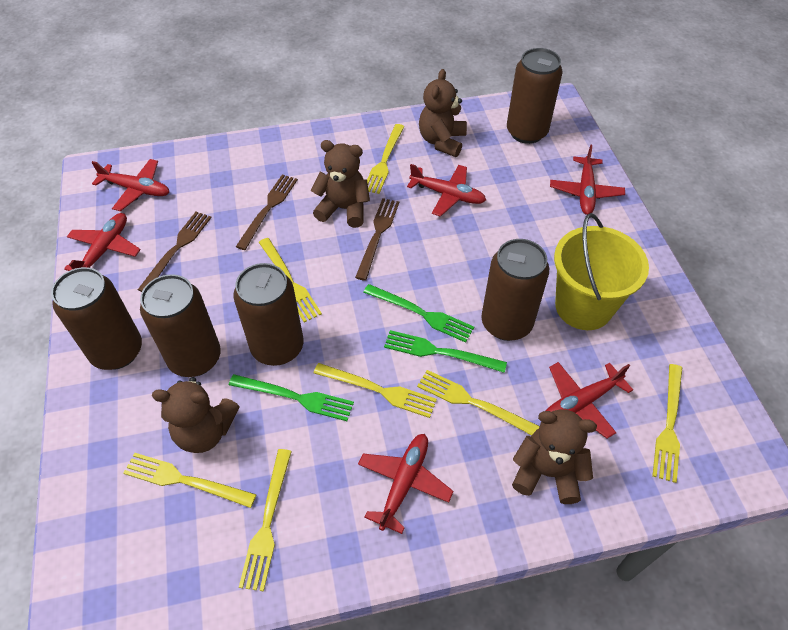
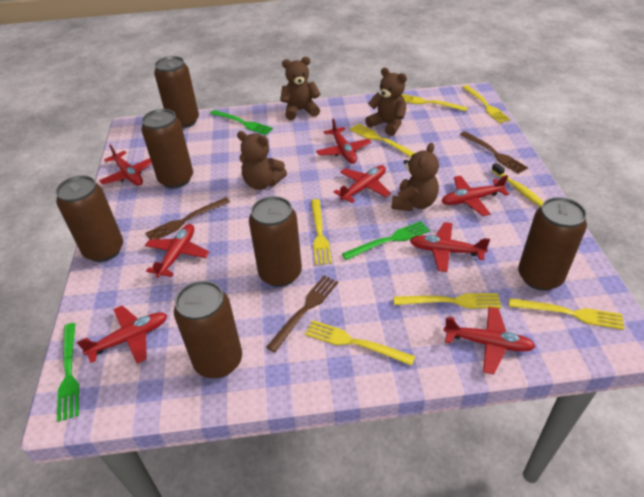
brown can: [51,267,142,370] [140,274,221,377] [233,263,303,366] [481,239,549,341] [507,48,563,144] = 5 -> [56,175,123,262] [141,109,193,188] [154,56,199,128] [174,281,242,378] [249,196,302,287] [518,197,587,291] = 6
red plane: [64,213,141,271] [91,159,169,211] [358,434,453,534] [407,164,486,217] [546,362,633,438] [550,145,625,215] = 6 -> [77,305,167,364] [99,144,152,185] [145,224,209,278] [316,118,372,164] [334,165,391,203] [410,222,490,272] [442,175,509,216] [443,307,536,374] = 8
yellow bucket: [554,213,649,330] = 1 -> none = 0
yellow toothbrush: none = 0 -> [492,163,543,207] = 1

